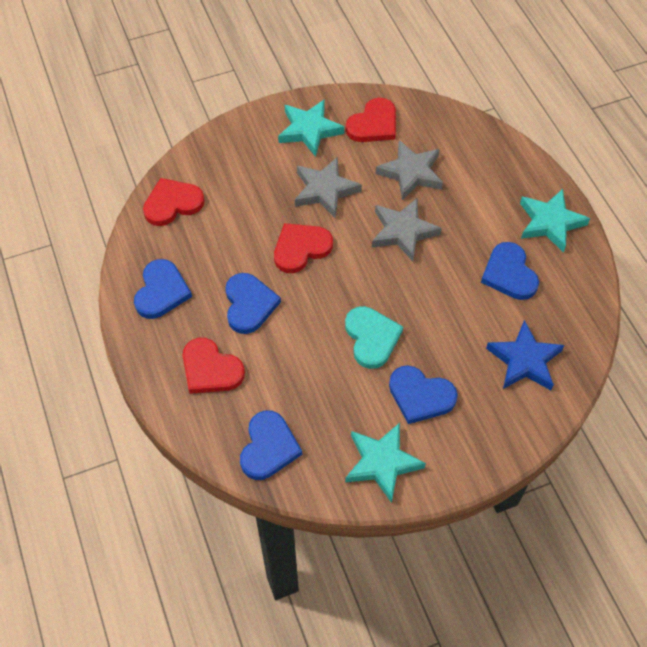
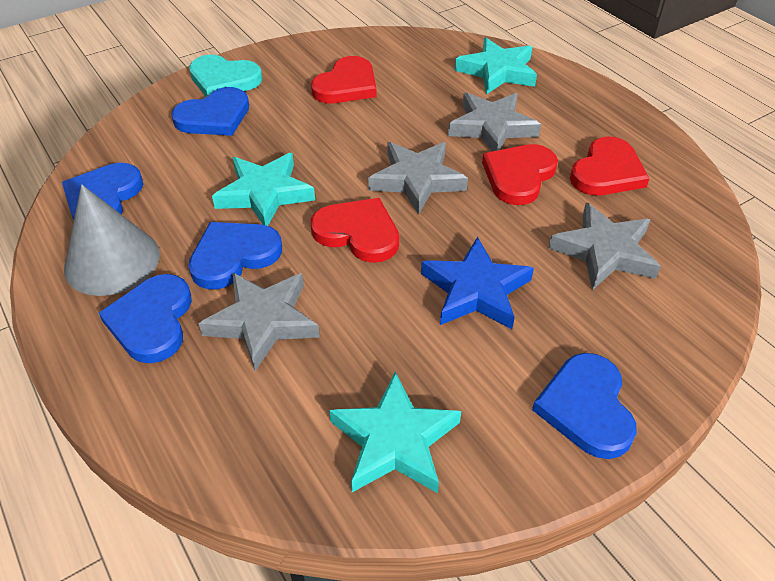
grey cone: none = 0 -> [64,184,160,296] = 1
grey star: [295,157,362,218] [372,198,442,262] [376,140,443,201] = 3 -> [198,272,320,371] [368,142,468,215] [448,93,541,151] [548,202,661,290] = 4

